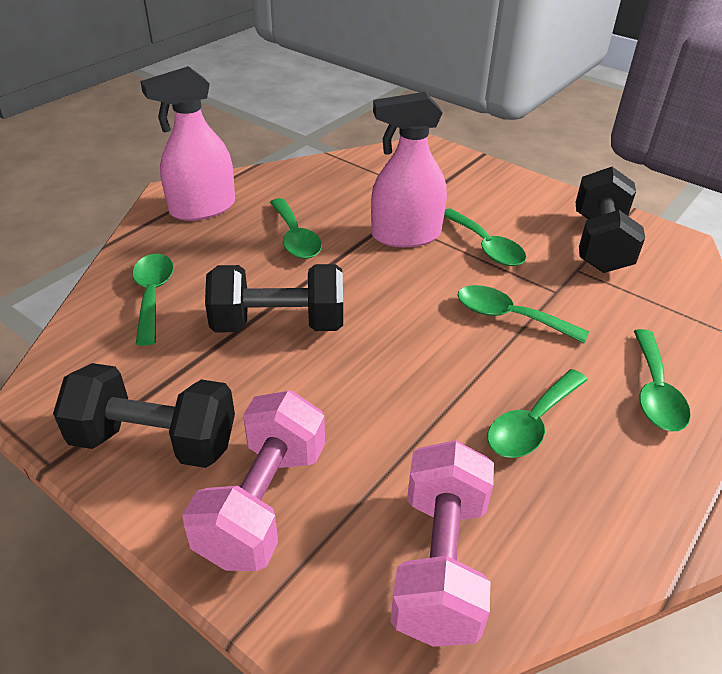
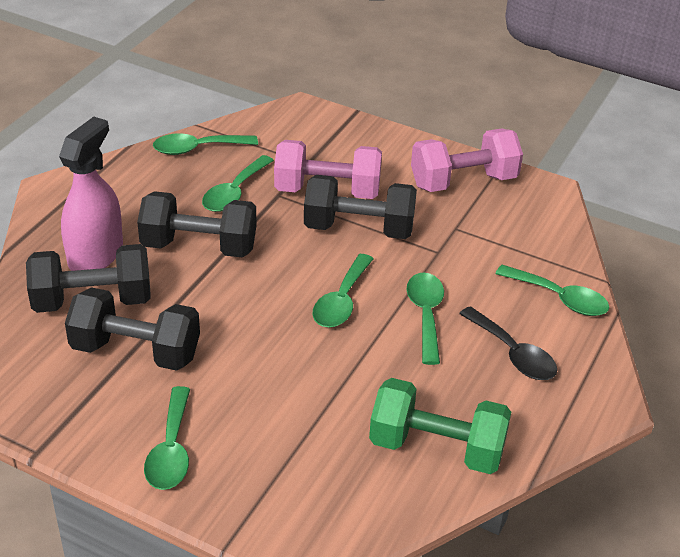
black dumbbell: [53,363,235,468] [205,264,343,333] [576,167,645,273] = 3 -> [26,244,150,313] [65,287,200,371] [137,191,257,258] [304,175,417,239] = 4
black spoon: none = 0 -> [459,306,557,380] = 1
green dumbbell: none = 0 -> [369,378,511,474] = 1
pink spray bottle: [140,66,235,221] [371,92,447,247] = 2 -> [59,117,123,271] = 1

